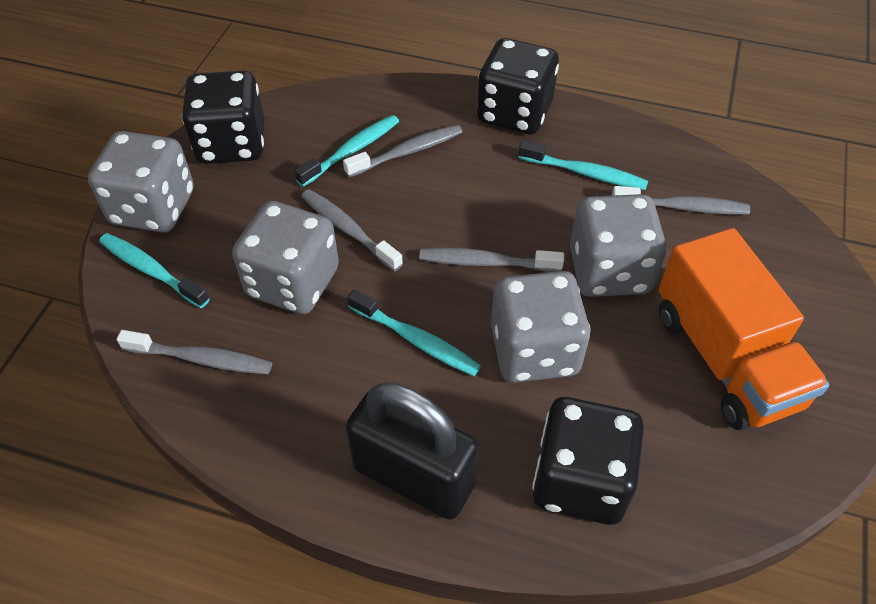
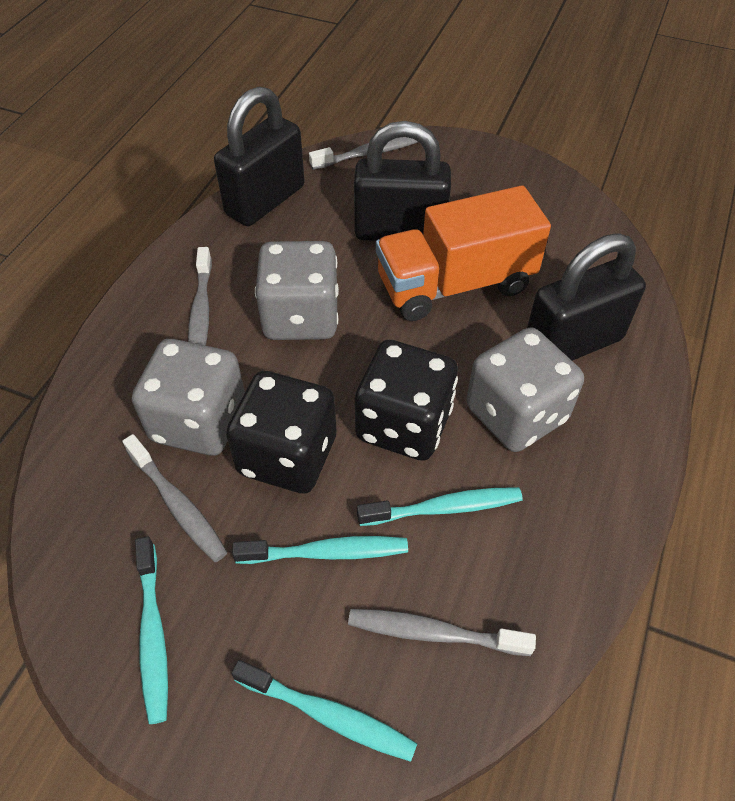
black dice: [182,71,264,164] [477,38,559,134] [532,397,644,525] = 3 -> [226,371,336,493] [355,340,458,461] = 2
black padlock: [346,382,478,520] = 1 -> [214,86,305,226] [354,121,451,241] [527,233,646,361] = 3
grey dice: [88,131,194,233] [232,201,339,314] [491,271,590,383] [570,194,666,297] = 4 -> [132,339,245,456] [255,241,339,340] [466,327,584,452] = 3
grey toothbrush: [117,330,272,374] [301,189,403,271] [343,124,462,177] [419,248,564,272] [612,186,750,215] = 5 -> [122,434,228,562] [188,247,212,346] [309,137,418,170] [348,609,536,656] = 4

